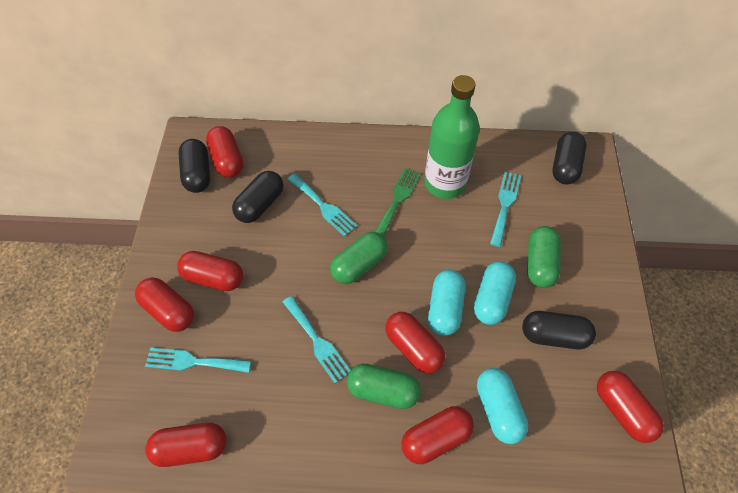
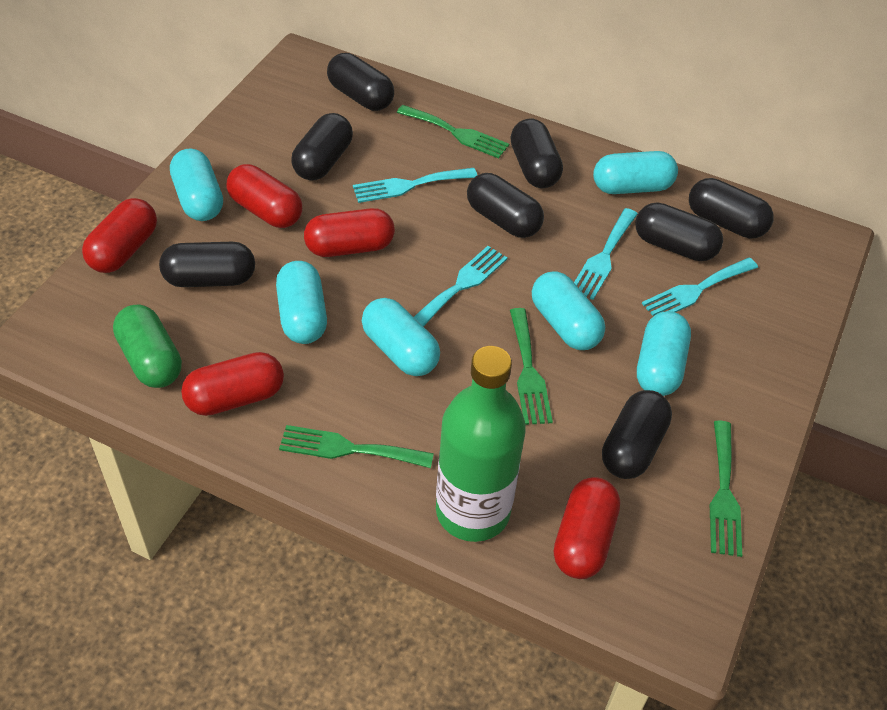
black capsule: [178,139,210,193] [232,171,284,223] [522,311,596,349] [552,132,587,185] = 4 -> [159,242,255,287] [291,113,353,181] [327,53,394,111] [467,173,544,238] [510,119,563,188] [602,390,672,479] [635,202,723,261] [689,178,774,239] = 8
green capsule: [330,232,388,284] [347,364,421,409] [527,226,561,288] = 3 -> [113,305,182,388] = 1
green fork: [375,168,421,236] = 1 -> [279,425,434,468] [397,105,509,158] [510,308,553,425] [710,421,742,557] = 4
red capsule: [135,277,194,332] [145,422,226,467] [177,251,243,291] [206,126,243,178] [385,312,445,373] [402,406,474,464] [597,371,664,443] = 7 -> [82,198,157,273] [181,352,284,416] [227,164,302,228] [304,208,395,257] [554,477,620,579] = 5
turquoise capsule: [428,270,466,336] [474,261,516,325] [477,368,528,444] = 3 -> [170,148,223,221] [276,261,327,344] [362,298,440,376] [532,271,605,350] [593,151,678,194] [637,311,691,396] = 6

